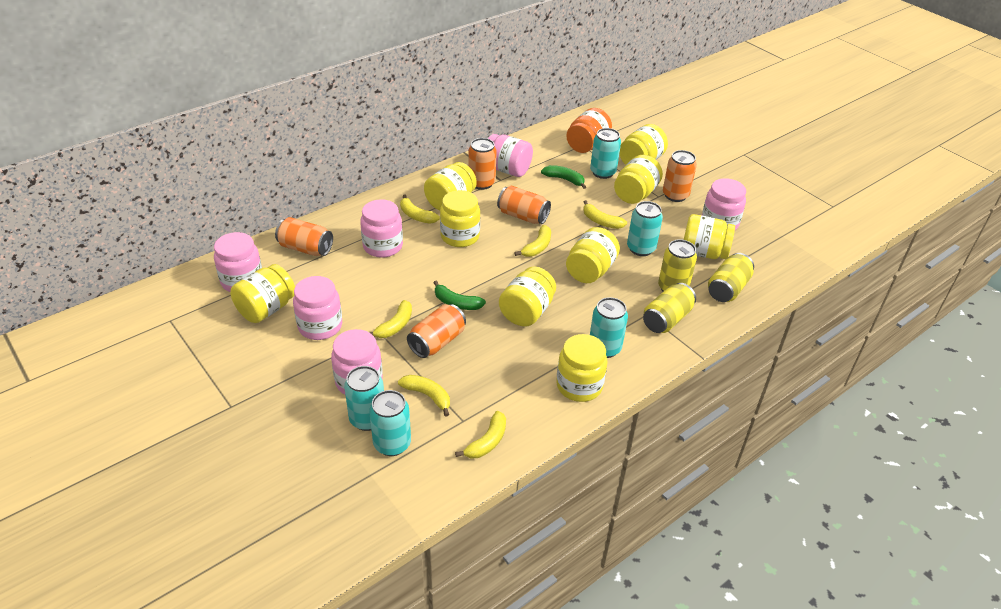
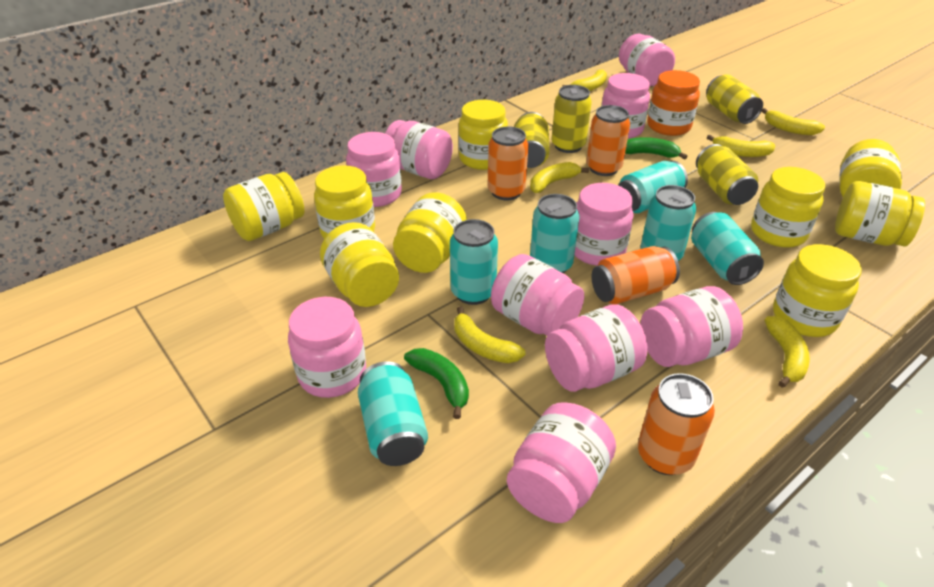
orange can: [275,217,333,256] [407,304,466,358] [468,138,497,190] [497,185,551,224] [663,150,697,202] = 5 -> [488,126,528,201] [586,105,630,176] [592,246,680,304] [638,373,715,475] = 4
pink jar: [214,232,262,292] [293,276,342,340] [331,329,383,395] [360,199,403,258] [488,134,533,177] [702,178,746,230] = 6 -> [288,297,366,398] [346,132,402,207] [385,120,453,179] [491,254,584,336] [507,402,616,523] [545,304,647,392] [574,183,634,266] [601,73,650,139] [619,34,675,86] [640,286,743,367] = 10
turquoise can: [344,366,384,431] [369,390,411,456] [590,128,621,179] [590,297,628,358] [627,201,663,256] = 5 -> [358,361,428,466] [450,219,498,305] [530,194,580,273] [618,161,688,213] [641,185,696,261] [691,212,764,285] = 6
yellow can: [643,283,696,333] [658,239,697,291] [708,253,754,302] = 3 -> [514,112,549,168] [552,85,592,153] [696,144,758,205] [706,74,763,124] = 4

